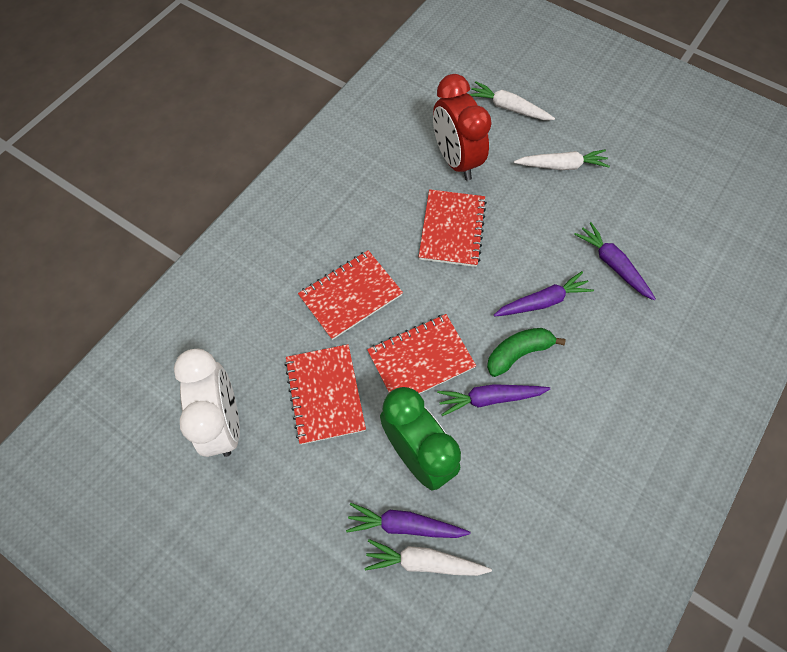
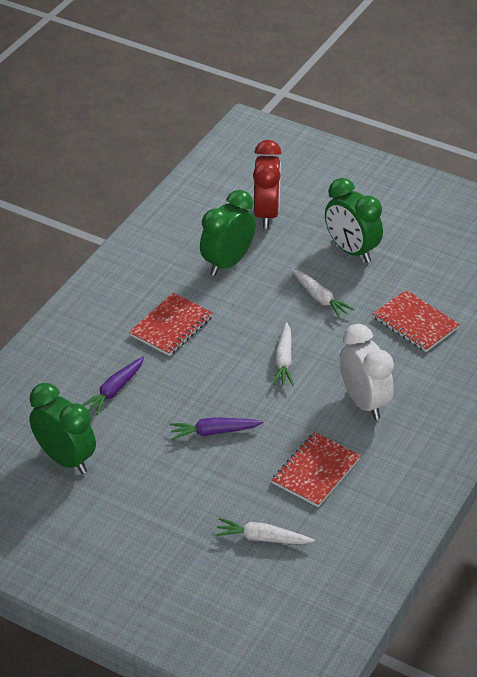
green banana: [487,328,566,377] = 1 -> none = 0
green clock: [380,387,461,491] = 1 -> [29,383,96,474] [200,190,255,276] [325,178,383,263] = 3
purple carrot: [346,503,470,538] [437,384,550,416] [494,271,594,317] [574,222,656,300] = 4 -> [82,357,144,415] [170,417,263,440] = 2
red notebook: [285,344,366,444] [298,250,403,340] [367,314,476,394] [419,189,487,267] = 4 -> [129,293,213,356] [272,432,361,507] [372,290,460,352] = 3

